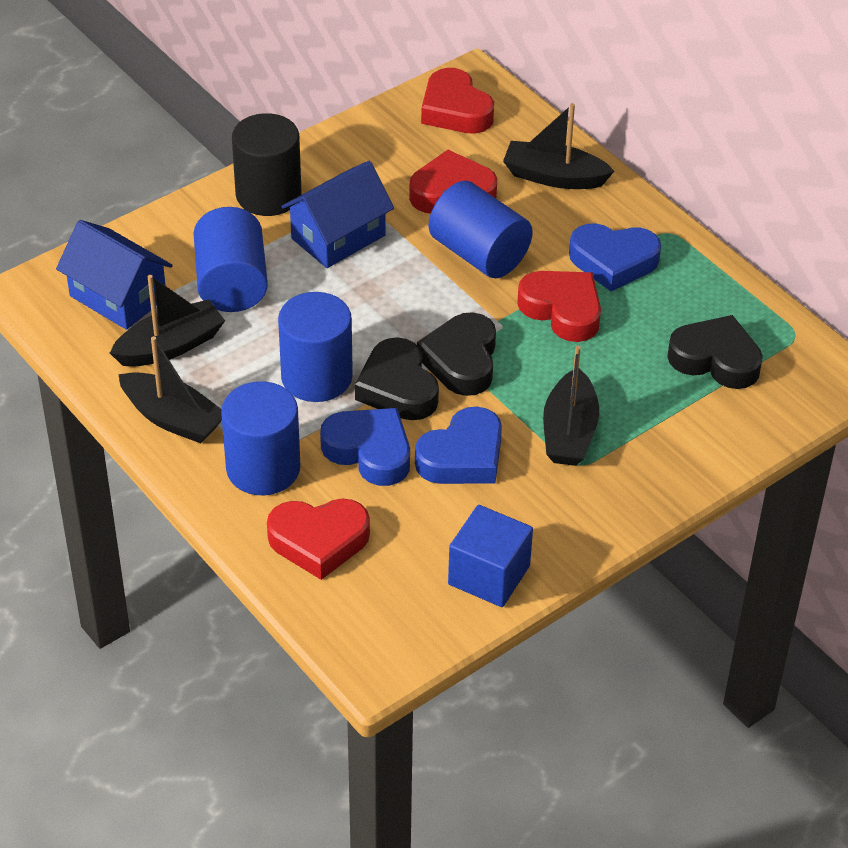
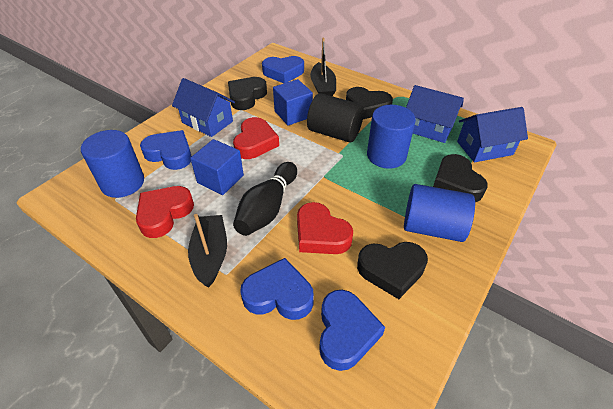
black boat: [110,275,225,367] [118,336,222,443] [503,103,614,189] [543,346,599,466] = 4 -> [188,214,227,287] [310,38,336,96] = 2
black bowling pin: none = 0 -> [233,162,297,236] = 1
black heart: [355,337,439,420] [417,312,496,396] [667,315,763,389] = 3 -> [228,77,267,110] [346,87,393,119] [357,242,428,299] [433,154,488,202] = 4
blue cube: [448,505,533,607] = 1 -> [190,139,244,195] [273,79,313,126] = 2
blue cylinder: [193,207,268,312] [221,381,300,495] [278,292,353,402] [429,181,533,278] = 4 -> [81,130,144,198] [367,105,416,169] [404,184,475,242] = 3
blue heart: [320,408,410,486] [415,407,502,484] [569,223,661,291] = 3 -> [140,130,192,170] [240,258,314,320] [262,56,304,83] [319,290,385,371] = 4
blue house: [56,220,173,330] [282,161,394,268] = 2 -> [172,78,235,137] [406,85,464,143] [457,107,528,162] = 3
red heart: [267,498,370,580] [409,150,497,213] [421,68,494,134] [517,271,601,342] = 4 -> [136,186,194,238] [233,117,279,159] [297,202,353,254] = 3

